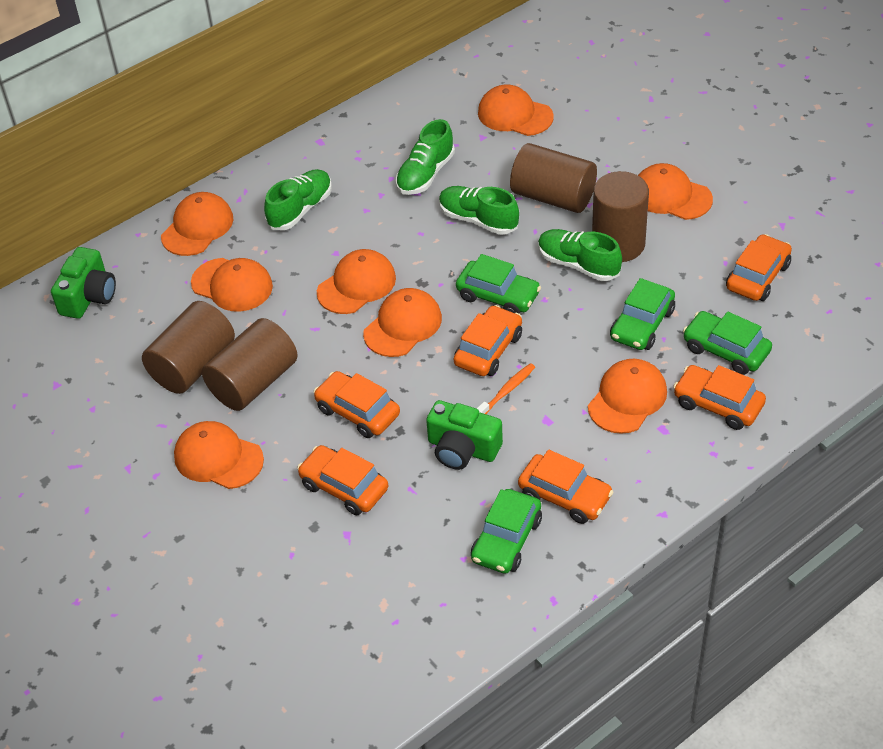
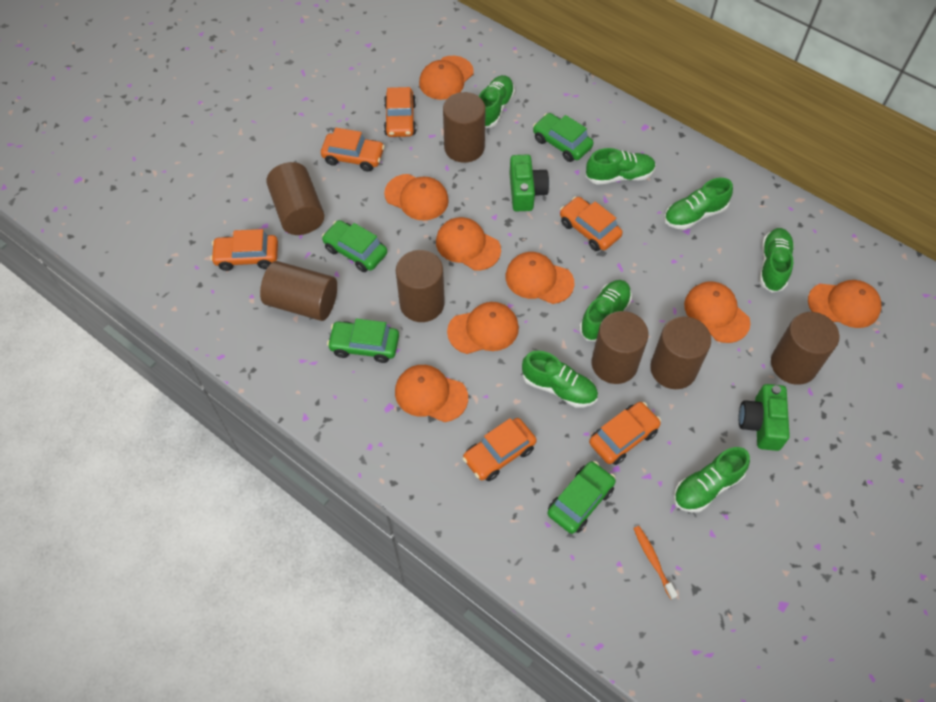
brown cylinder: [142,301,235,394] [202,318,297,411] [510,143,597,213] [592,171,649,262] = 4 -> [260,261,337,321] [266,162,324,235] [396,250,445,322] [443,92,486,163] [592,311,649,384] [650,316,711,389] [771,312,839,385] = 7
green shoe: [264,169,332,230] [395,119,455,195] [439,186,519,235] [538,229,622,281] = 4 -> [479,75,515,128] [522,351,598,407] [579,280,632,341] [586,148,656,185] [664,178,733,230] [673,447,750,513] [759,228,794,293] = 7

